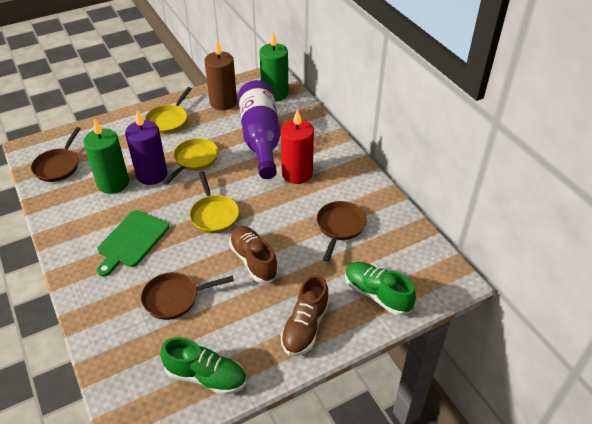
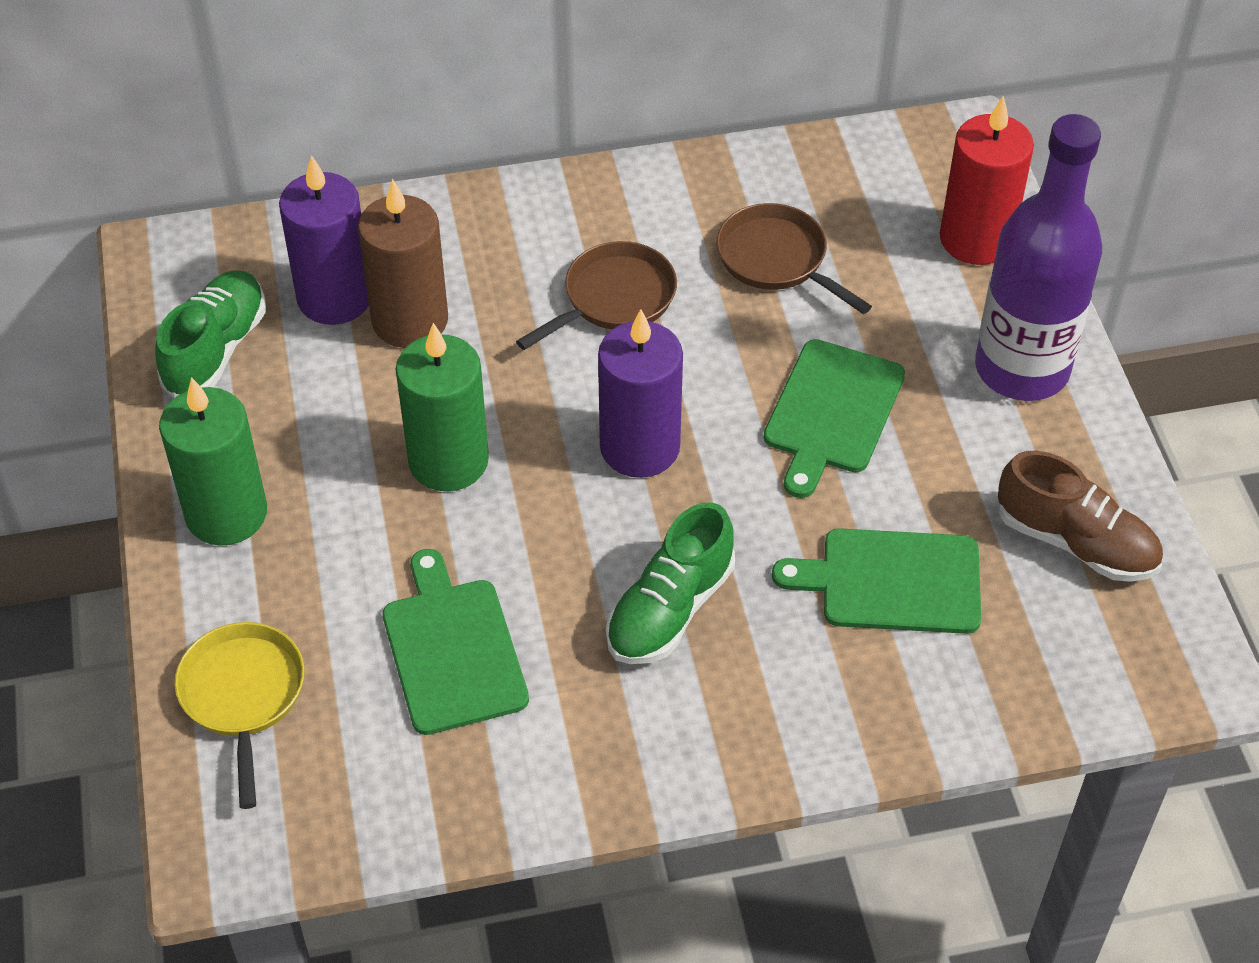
brown pan: [31,127,81,182] [141,272,234,320] [317,201,367,262] = 3 -> [516,241,677,350] [717,203,872,314] = 2
brown shoe: [229,226,279,283] [281,275,330,356] = 2 -> [998,451,1163,582] = 1
green cutting board: [97,210,170,277] = 1 -> [383,549,529,735] [764,339,905,498] [772,528,981,634] = 3
purple candle: [125,110,167,185] = 1 -> [279,155,369,325] [598,309,683,478] = 2
yellow pan: [145,87,192,134] [163,138,218,185] [190,171,239,233] = 3 -> [175,622,304,809] = 1

